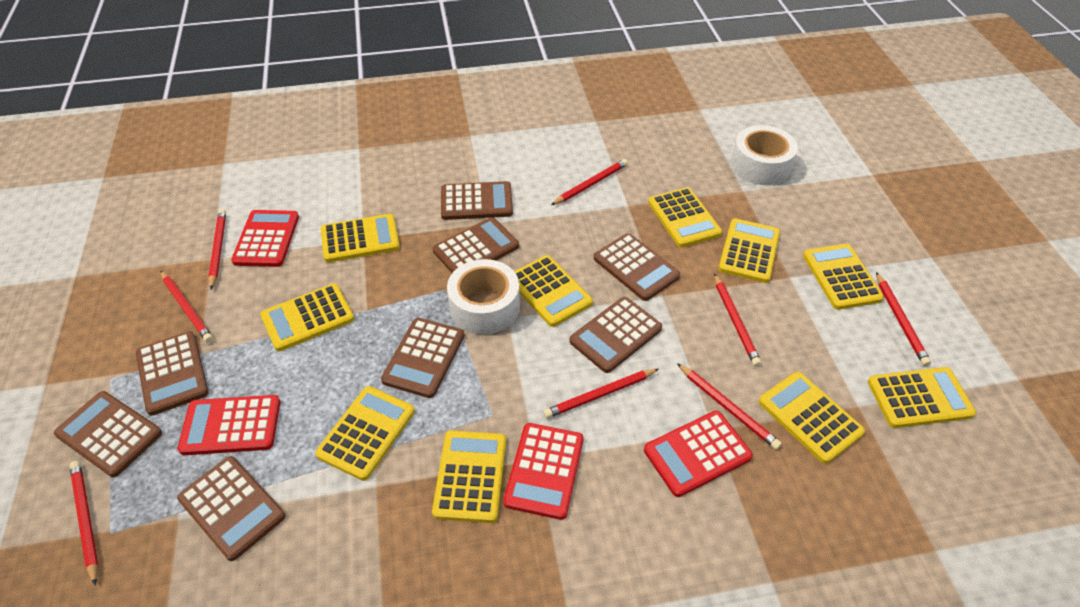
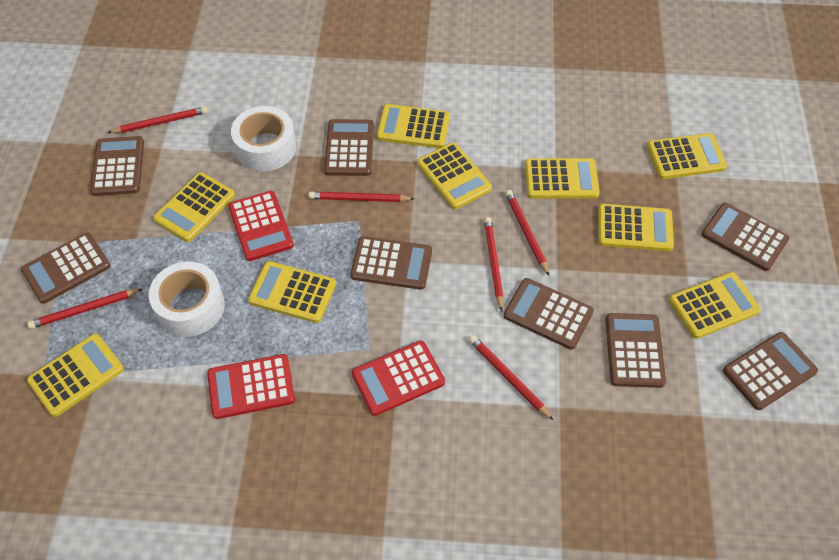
red calculator: [178,395,280,455] [231,210,299,267] [503,423,584,520] [644,411,753,497] = 4 -> [207,354,295,419] [228,191,294,261] [352,340,445,416] = 3
red pencil: [70,461,98,585] [161,271,213,343] [208,209,226,289] [543,369,658,418] [551,159,628,205] [677,363,782,450] [714,273,761,367] [876,272,931,366] = 8 -> [27,289,143,329] [107,106,208,133] [309,191,415,202] [469,335,553,420] [484,217,504,311] [505,190,549,276] = 6
yellow calculator: [260,283,354,351] [315,386,415,481] [321,214,400,262] [432,431,506,523] [514,255,593,327] [648,187,722,247] [718,218,780,283] [759,372,865,464] [803,244,884,310] [868,367,976,428] = 10 -> [27,334,124,417] [153,172,235,242] [248,261,336,323] [377,104,450,148] [417,142,492,209] [525,158,600,199] [598,204,674,251] [647,133,727,179] [669,272,761,339] = 9

